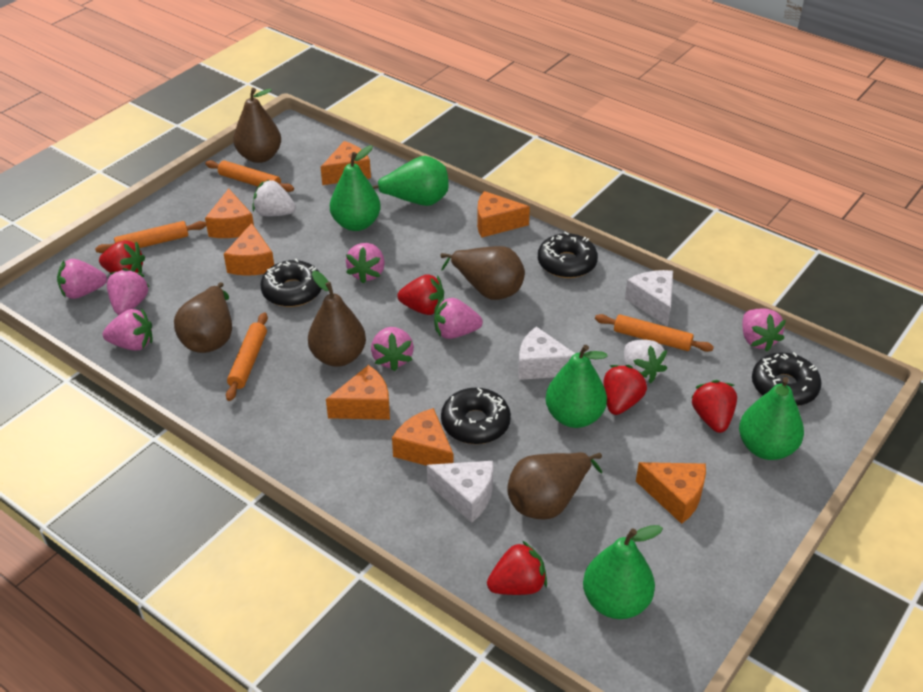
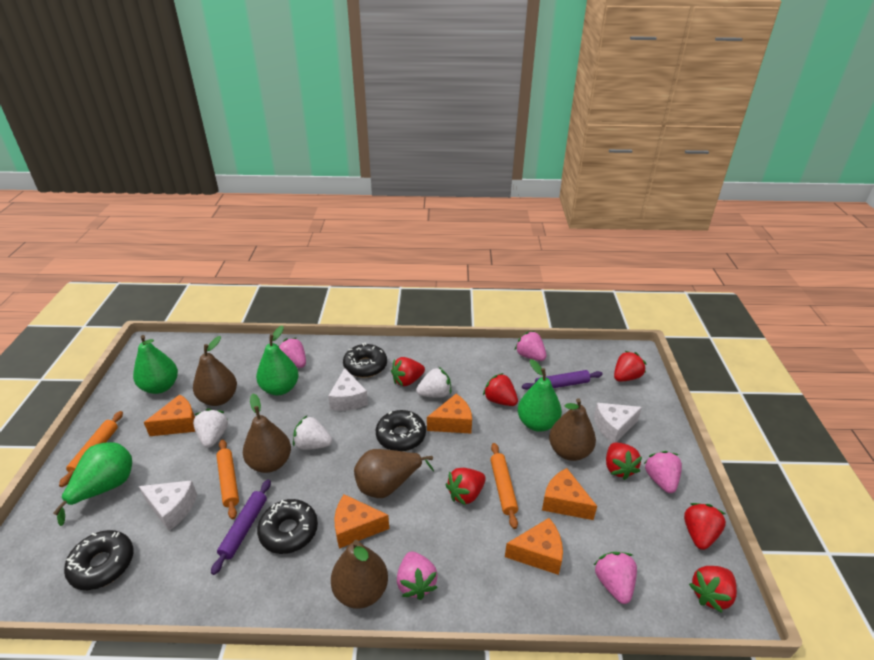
green pear: [330,145,381,231] [372,156,449,206] [545,345,607,428] [583,525,663,619] [739,377,804,460] = 5 -> [53,442,132,526] [133,335,178,394] [256,325,299,395] [518,359,562,432] = 4
orange cheese: [205,189,254,238] [224,223,274,276] [321,141,371,185] [326,365,390,420] [392,408,454,466] [477,191,530,238] [636,462,706,524] = 7 -> [144,394,195,436] [335,494,389,549] [427,394,472,433] [505,518,563,575] [542,468,597,520] = 5
orange rolling pin: [95,221,206,253] [205,160,294,192] [226,312,268,401] [595,314,714,352] = 4 -> [59,411,123,487] [216,440,239,519] [490,443,518,529] = 3
pink strawberry: [57,259,107,299] [103,308,153,351] [107,268,149,315] [346,243,385,284] [371,327,414,371] [434,297,483,339] [742,309,786,351] = 7 -> [278,337,306,368] [397,551,438,600] [515,331,546,361] [594,552,637,604] [644,451,682,493] = 5
purple rolling pin: none = 0 -> [211,480,271,575] [522,370,603,390] = 2
red strawberry: [99,240,145,274] [397,274,444,315] [487,540,547,595] [603,365,647,415] [691,380,737,433] = 5 -> [391,357,425,386] [445,468,486,506] [483,373,518,406] [606,443,642,480] [614,351,646,382] [684,503,726,550] [689,566,737,613] = 7
white strawberry: [252,180,296,216] [624,340,667,383] = 2 -> [193,409,228,448] [293,416,332,450] [416,367,451,398] = 3

